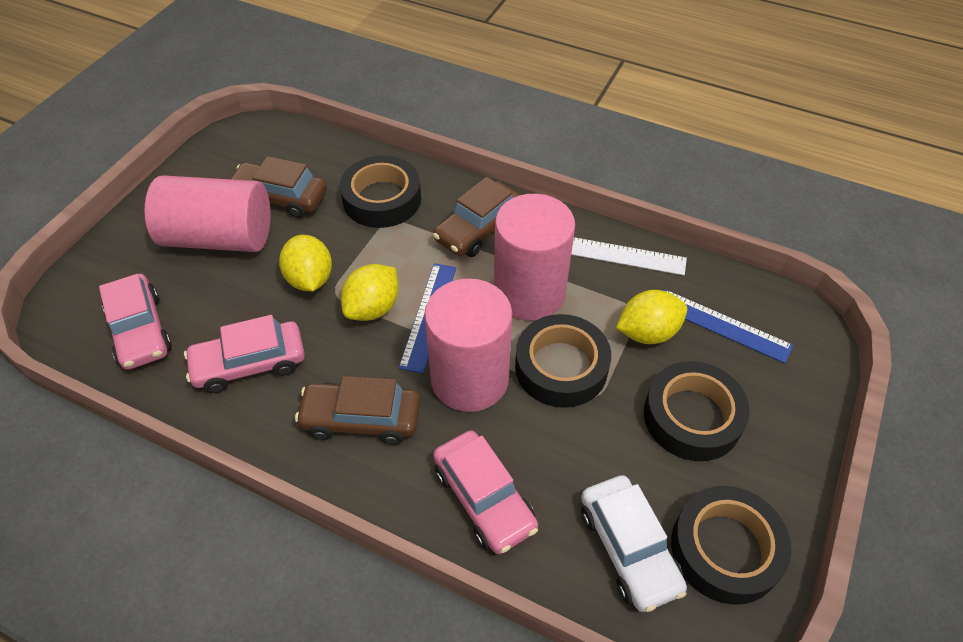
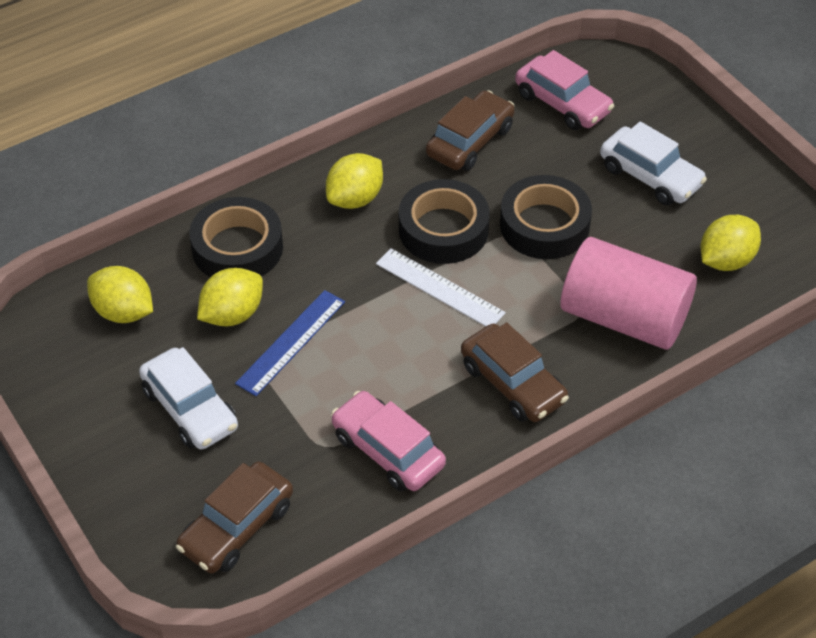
black tape: [340,156,421,228] [515,314,611,408] [644,361,750,461] [671,486,792,605] = 4 -> [189,197,283,277] [399,179,490,264] [500,175,592,259] = 3
blue ruler: [399,263,456,373] [664,289,793,363] = 2 -> [235,290,345,396] = 1
pink car: [99,274,172,370] [184,315,305,393] [433,430,538,554] = 3 -> [331,391,446,491] [515,50,614,130] = 2
pink cylinder: [145,175,271,252] [424,278,512,412] [494,194,575,321] = 3 -> [561,237,697,350] = 1
white car: [581,475,687,612] = 1 -> [139,347,238,450] [600,121,707,205] = 2
yellow lemon: [279,235,332,292] [341,264,399,321] [616,290,687,344] = 3 -> [87,266,153,323] [197,268,263,326] [326,153,383,209] [701,215,761,271] = 4

